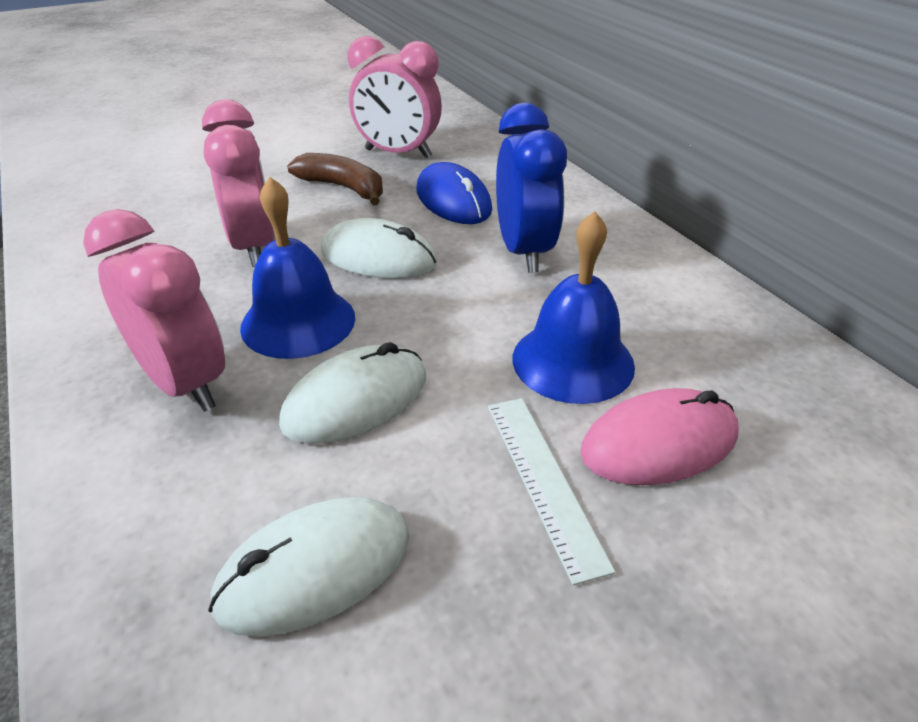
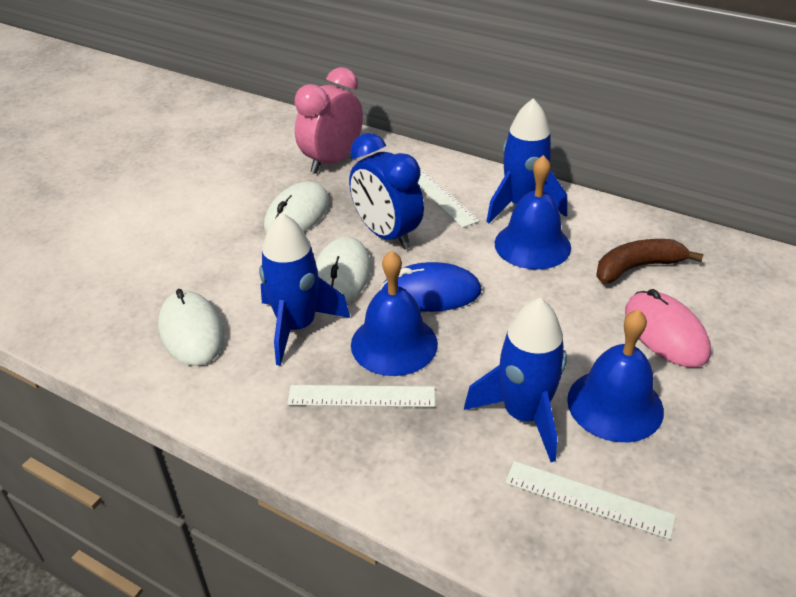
blue bell: [240,177,355,359] [513,211,635,404] = 2 -> [351,250,438,376] [495,155,571,270] [567,309,664,442] = 3
blue rocket: none = 0 -> [259,213,350,366] [464,298,567,462] [486,98,567,223] = 3
pink clock: [83,209,225,412] [202,99,275,267] [348,36,442,158] = 3 -> [294,67,363,174] = 1
white ruler: [488,398,615,585] = 1 -> [287,385,435,407] [418,167,480,228] [505,461,676,540] = 3

